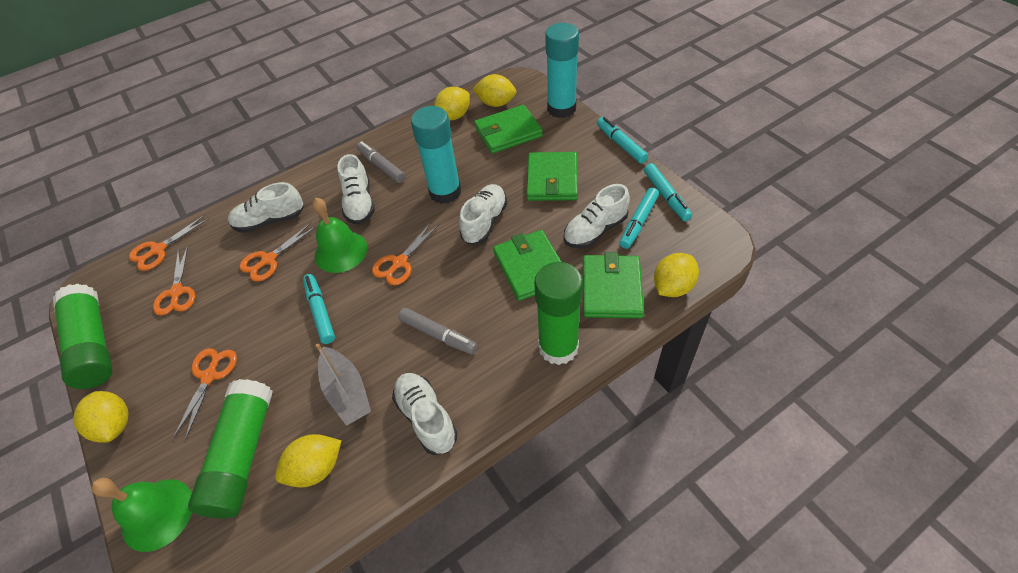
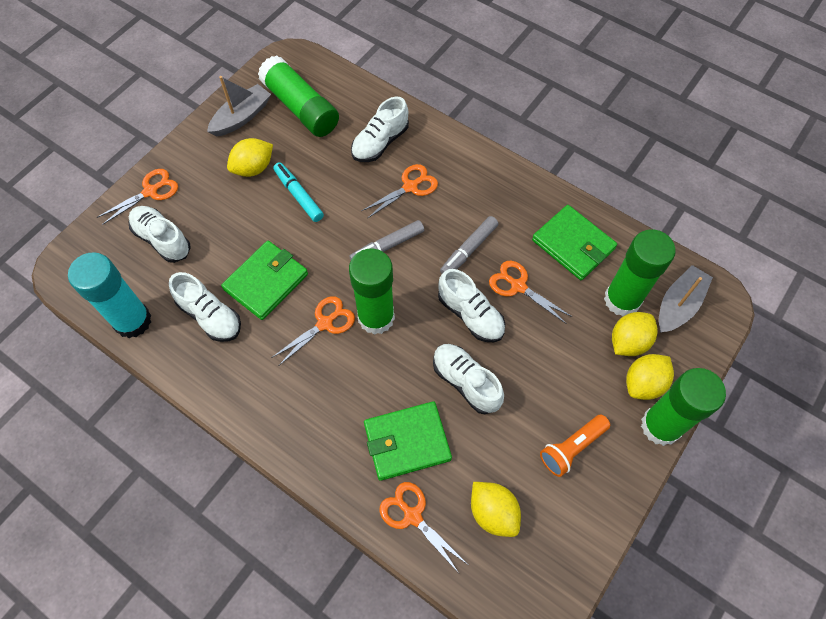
green bell: [92,478,192,552] [312,198,367,273] = 2 -> none = 0
green glue stick: [53,284,112,389] [188,379,273,518] [534,262,583,365] = 3 -> [258,55,339,137] [349,249,395,335] [604,229,676,316] [641,368,726,446] = 4
green wallet: [474,105,543,154] [493,230,561,301] [527,152,578,201] [583,252,644,318] = 4 -> [221,241,308,320] [364,401,452,481] [532,205,617,280] = 3
grey boat: [315,344,371,426] = 1 -> [207,76,271,136] [659,265,713,333] = 2
orange flashlight: none = 0 -> [540,414,610,477] = 1
turquoise glue stick: [411,106,461,204] [545,23,579,118] = 2 -> [68,252,152,338] = 1
turquoise marker: [303,274,335,344] [597,117,648,164] [619,188,659,249] [644,163,692,221] = 4 -> [273,162,324,222] = 1
yellow lemon: [74,391,128,443] [275,434,342,488] [434,87,470,120] [473,74,516,107] [654,253,699,297] = 5 -> [227,138,273,177] [471,482,521,537] [612,312,658,356] [626,354,674,400] = 4

